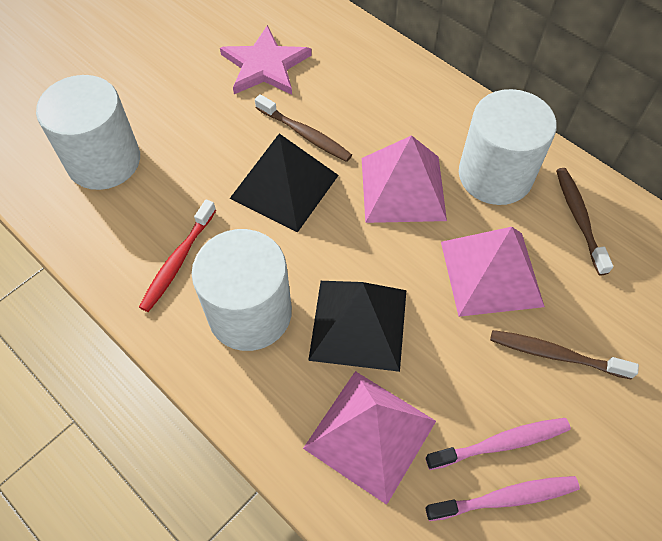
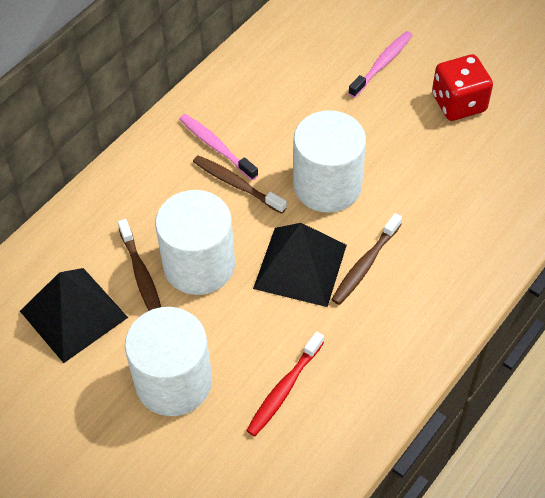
pink pyramid: [303,371,436,505] [362,135,447,223] [441,227,545,317] = 3 -> none = 0
pink star: [220,25,312,95] = 1 -> none = 0
red dice: none = 0 -> [432,54,493,121] = 1

